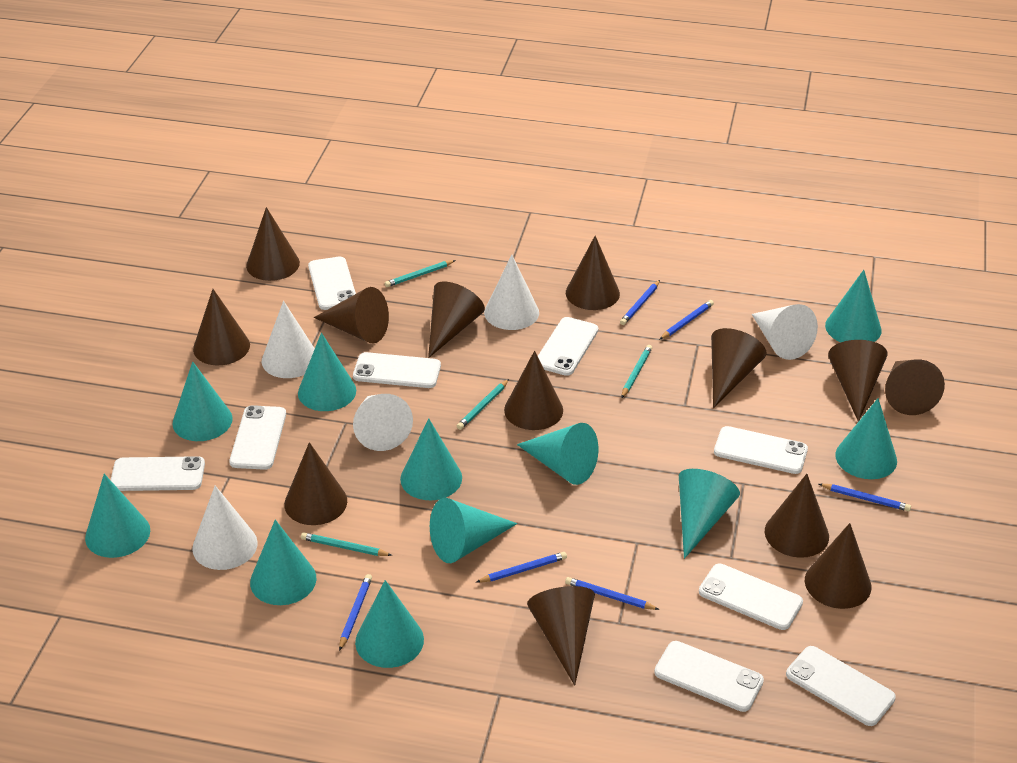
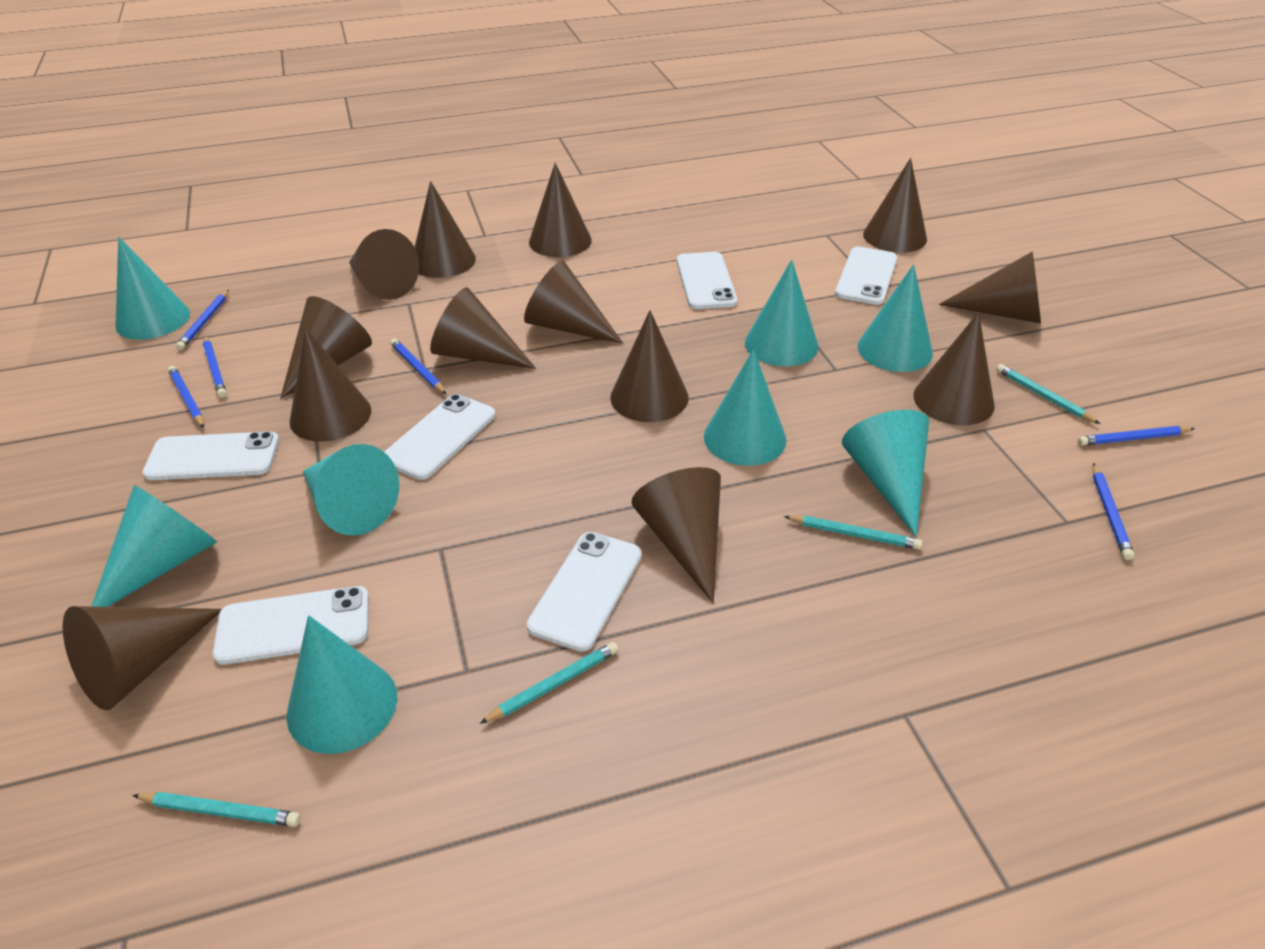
turquoise cone: [85,474,150,558] [172,361,233,441] [250,520,317,605] [298,333,356,411] [355,580,424,668] [400,418,462,500] [430,498,517,563] [517,423,598,485] [679,469,740,559] [825,270,882,342] [835,398,897,479] = 11 -> [92,485,217,607] [115,237,190,340] [287,615,397,754] [303,444,399,536] [704,349,786,466] [745,260,819,366] [842,410,929,537] [858,264,933,372] = 8
white cone: [192,486,258,570] [262,301,315,378] [353,394,413,451] [484,255,539,330] [752,304,818,360] = 5 -> none = 0
white phone: [111,456,205,491] [229,405,286,470] [308,257,356,310] [353,352,441,388] [538,317,598,376] [654,641,764,712] [699,564,803,630] [714,426,808,474] [786,646,896,726] = 9 -> [142,431,279,480] [213,586,369,665] [384,394,496,480] [527,532,642,652] [677,252,737,309] [835,247,897,305] = 6

